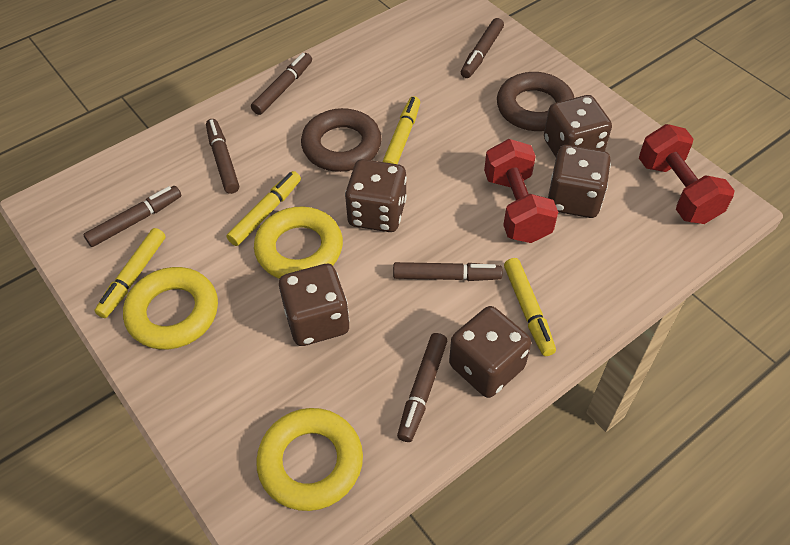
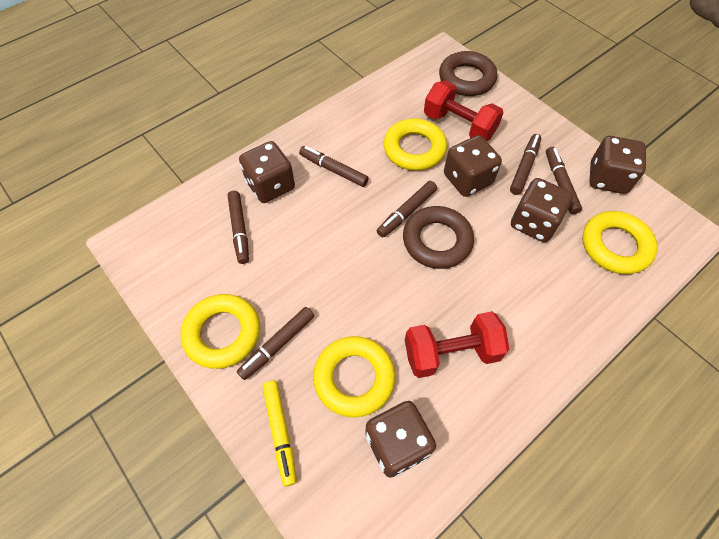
yellow marker: [94,228,166,318] [226,171,301,246] [383,96,420,164] [504,258,556,356] = 4 -> [262,381,297,486] = 1
yellow ring: [123,267,218,349] [254,206,343,279] [256,408,363,511] = 3 -> [181,294,260,369] [313,336,395,417] [384,119,447,171] [582,211,658,274] = 4

